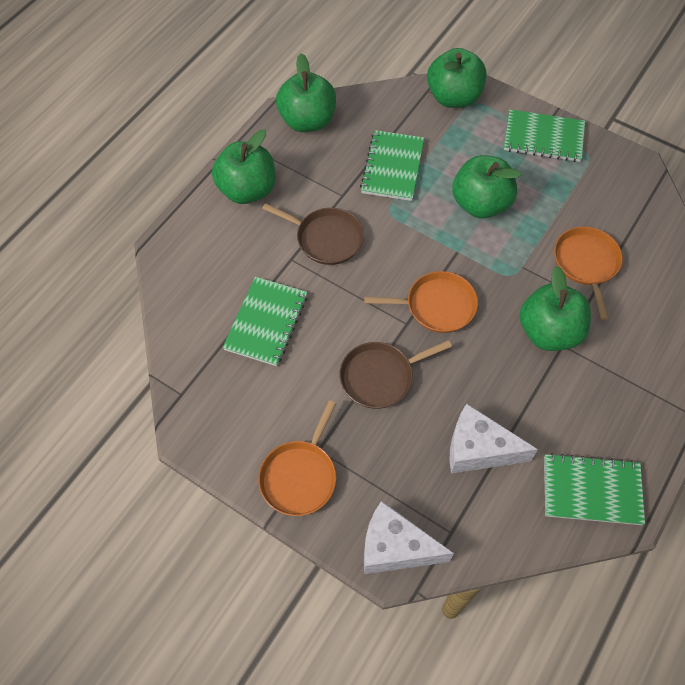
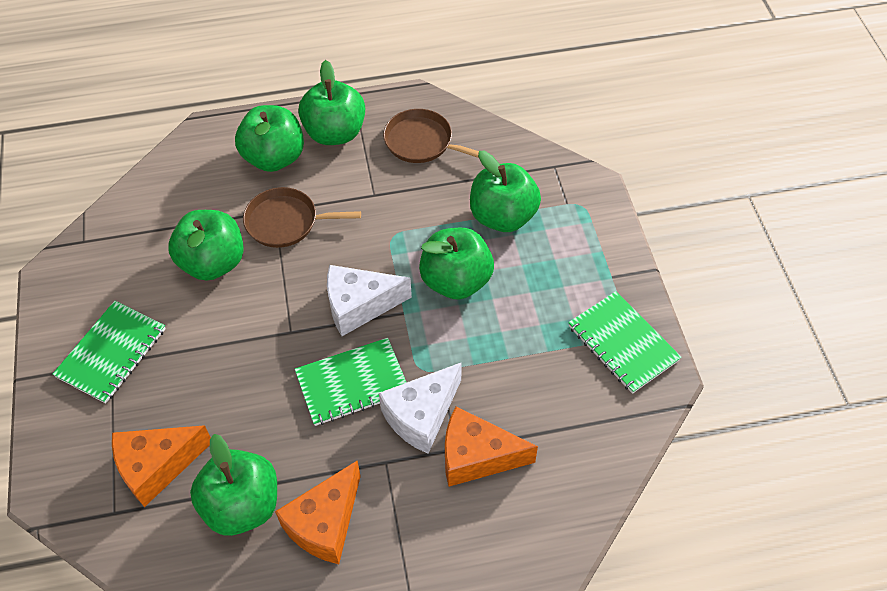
green apple: [212,130,275,204] [276,53,336,132] [427,48,487,108] [452,155,521,218] [520,266,591,351] = 5 -> [168,210,244,281] [190,434,277,536] [235,105,304,172] [298,60,365,145] [419,228,494,300] [470,151,541,232] = 6
green notebook: [223,277,307,366] [360,130,424,201] [504,109,585,162] [544,453,645,525] = 4 -> [53,301,166,404] [295,338,407,426] [568,291,682,394] = 3
orange cheese: none = 0 -> [112,425,211,507] [275,460,361,564] [445,406,538,487] = 3
orange pan: [258,400,336,516] [364,271,478,333] [554,227,623,320] = 3 -> none = 0

